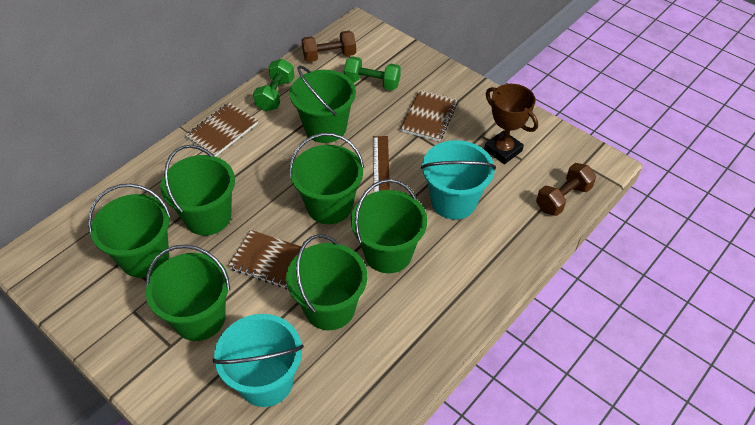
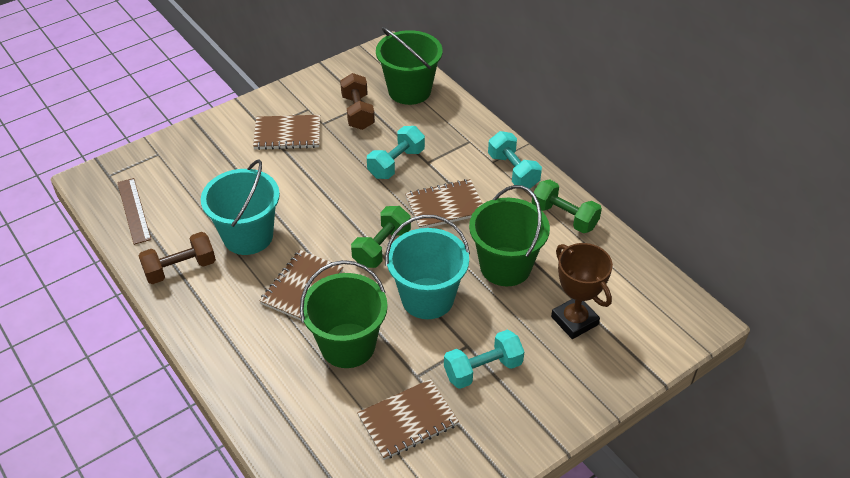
brown notebook: [185,103,258,157] [228,230,306,290] [400,90,458,141] = 3 -> [253,115,320,150] [259,250,343,320] [357,379,459,460] [405,179,483,229] = 4
green bucket: [88,184,171,278] [146,245,230,341] [160,145,235,235] [286,234,367,330] [289,133,364,224] [290,65,356,143] [351,179,427,273] = 7 -> [300,260,388,368] [376,27,442,105] [469,185,550,286] = 3
turquoise dumbbell: none = 0 -> [367,126,425,179] [444,330,524,389] [488,131,542,189] = 3

